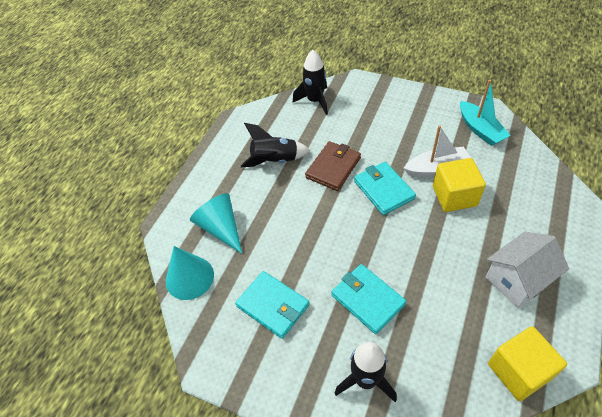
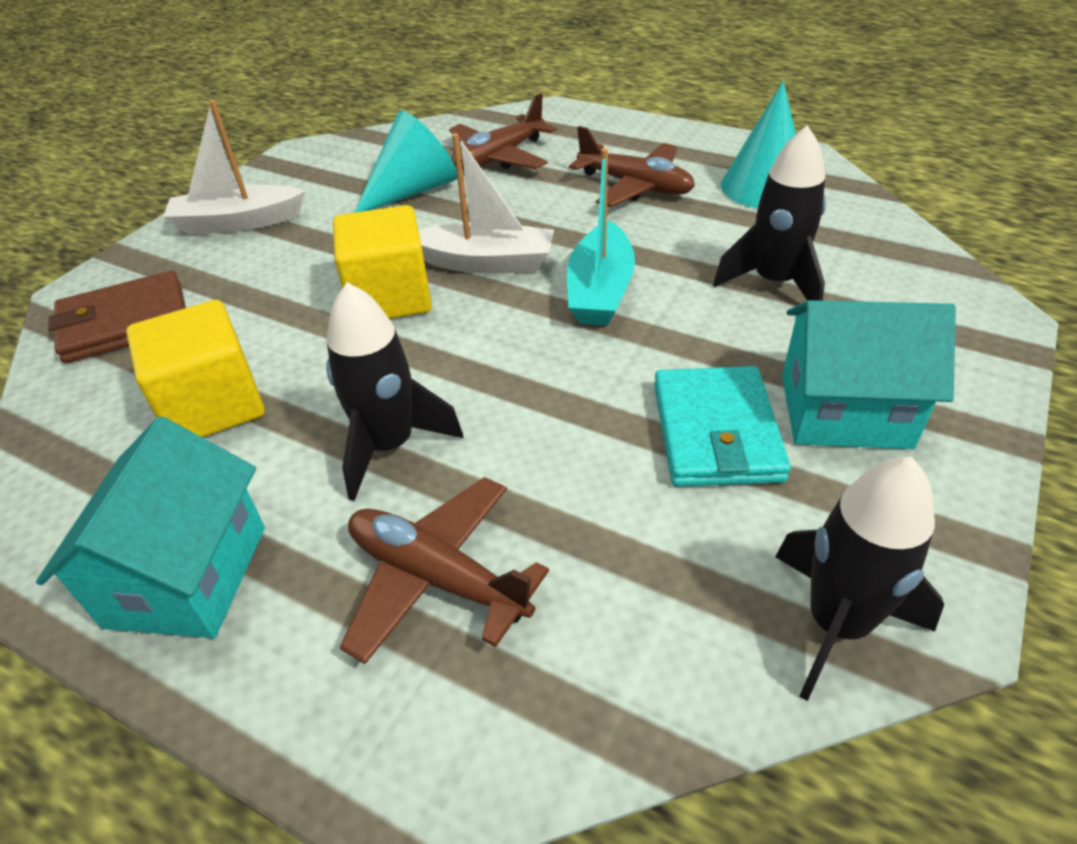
brown plane: none = 0 -> [340,477,549,664] [449,93,557,170] [569,126,695,207] = 3
turquoise house: none = 0 -> [36,416,265,638] [782,300,956,449] = 2
turquoise wallet: [235,271,310,339] [331,264,406,334] [354,162,416,215] = 3 -> [654,366,791,487] = 1
white boat: [404,125,470,177] = 1 -> [163,100,305,235] [418,133,554,274] = 2
white house: [485,232,569,308] = 1 -> none = 0

